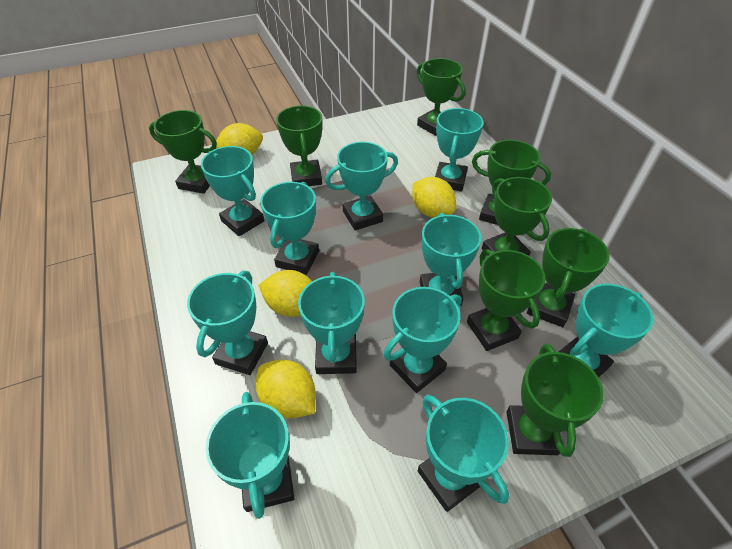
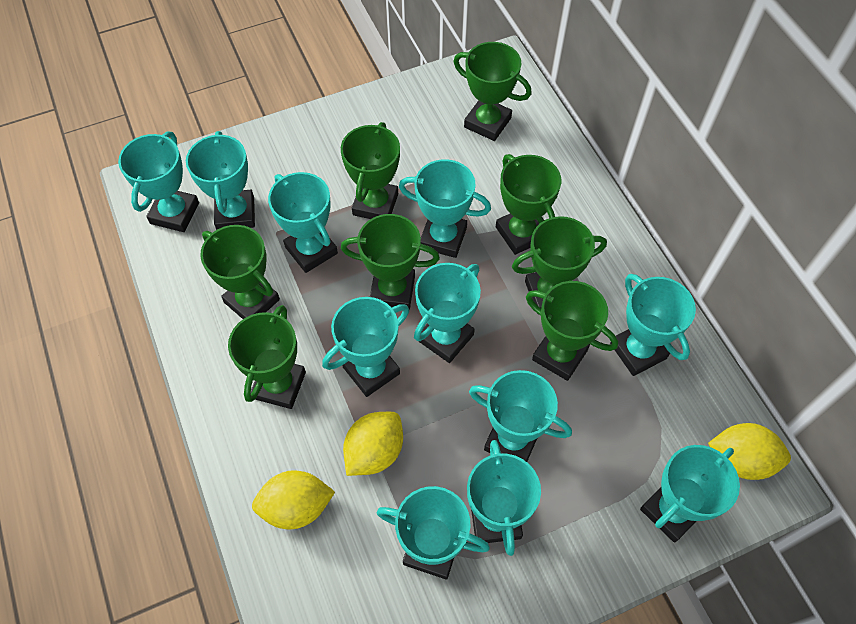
yellow lemon: [216,123,263,155] [256,360,316,418] [258,270,312,317] [412,177,456,218] = 4 -> [252,470,335,529] [343,412,403,476] [708,423,791,480] = 3

